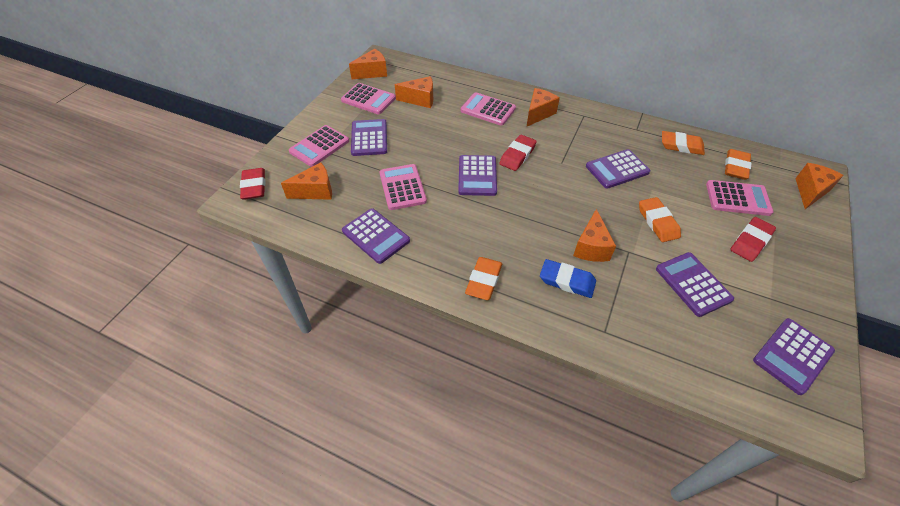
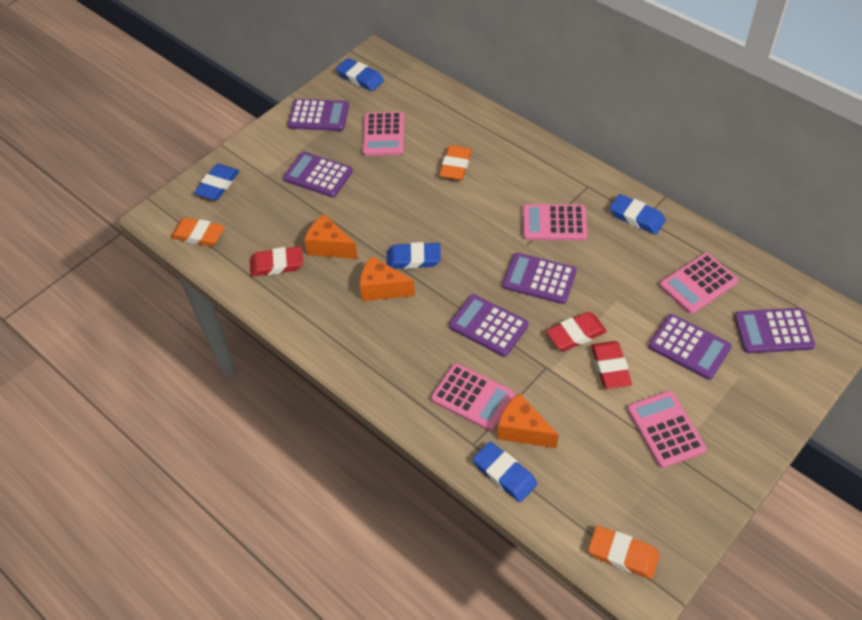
blue eraser: [540,259,596,298] = 1 -> [194,164,239,200] [336,58,384,91] [387,242,441,269] [473,442,537,502] [610,194,666,235] = 5
orange cheese: [281,162,332,200] [349,49,387,79] [395,76,433,108] [527,88,560,126] [573,209,616,262] [795,163,844,209] = 6 -> [304,214,358,259] [360,256,415,301] [497,393,559,448] = 3
orange eraser: [465,257,502,300] [639,197,681,242] [662,131,705,155] [725,149,751,180] = 4 -> [170,217,225,247] [439,145,472,180] [588,526,660,579] = 3

